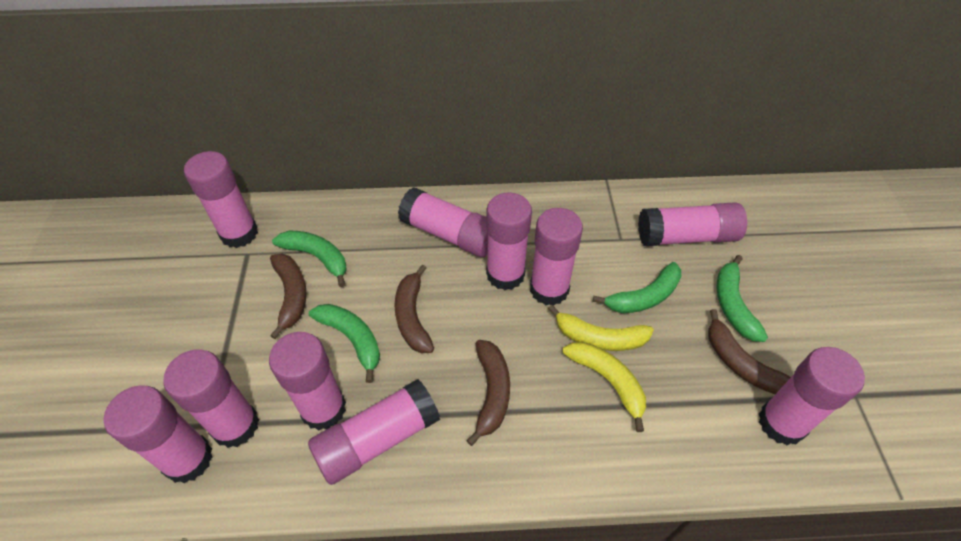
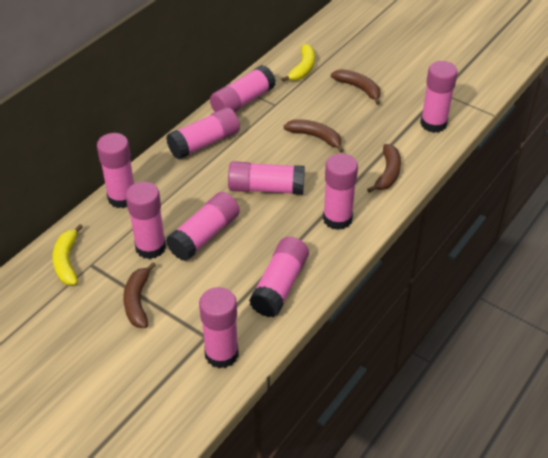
green banana: [272,230,347,287] [309,304,380,383] [593,262,681,313] [717,255,768,342] = 4 -> none = 0

